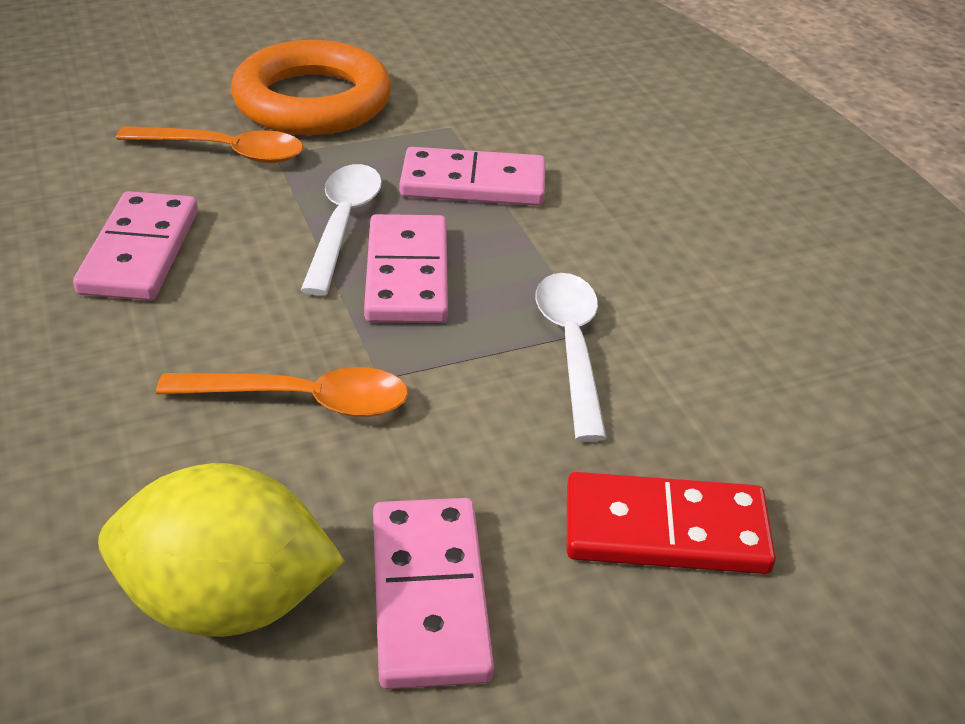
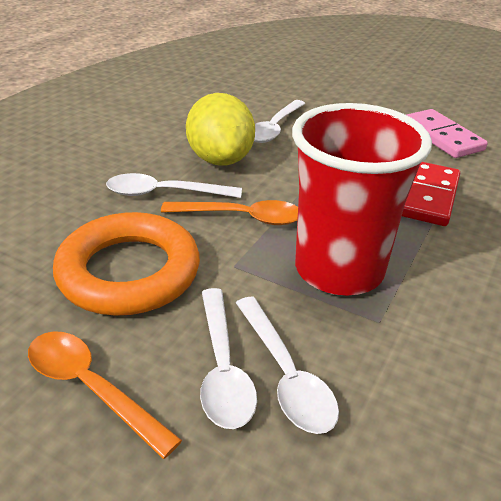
pink domino: [73,191,198,300] [364,214,448,323] [373,498,494,689] [400,147,546,206] = 4 -> [406,109,488,158] = 1
red cup: none = 0 -> [292,103,432,296] = 1
white spoon: [301,164,382,296] [536,273,607,442] = 2 -> [106,173,242,198] [200,288,257,429] [236,297,339,434] [254,100,305,143] = 4

